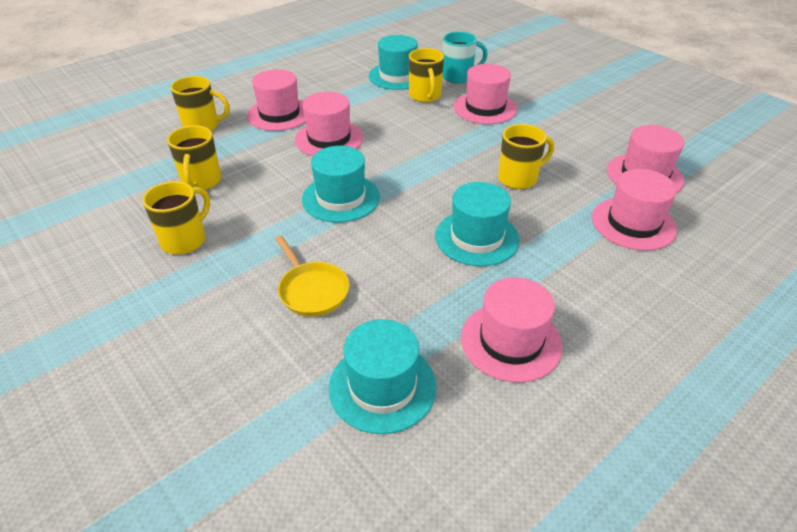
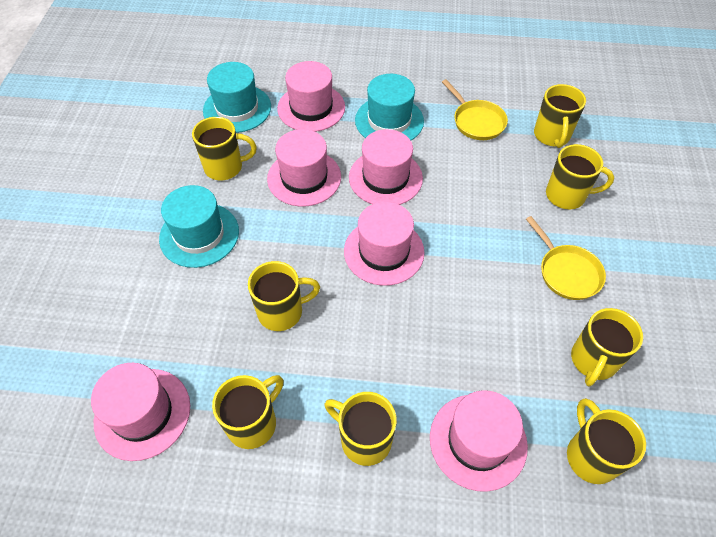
turquoise hat: [302,146,380,223] [329,319,437,434] [369,35,418,90] [435,182,520,266] = 4 -> [159,185,239,268] [203,62,271,133] [355,74,424,140] = 3
turquoise mug: [443,31,488,83] = 1 -> none = 0
yellow mug: [143,181,210,255] [167,125,221,190] [171,76,230,131] [409,48,444,102] [498,124,554,189] = 5 -> [192,117,257,180] [212,375,283,449] [248,261,320,331] [324,392,397,466] [534,84,586,148] [546,144,614,209] [567,398,646,484] [571,308,643,386] = 8
yellow pan: [275,236,350,316] = 1 -> [442,79,508,140] [526,216,606,300] = 2

